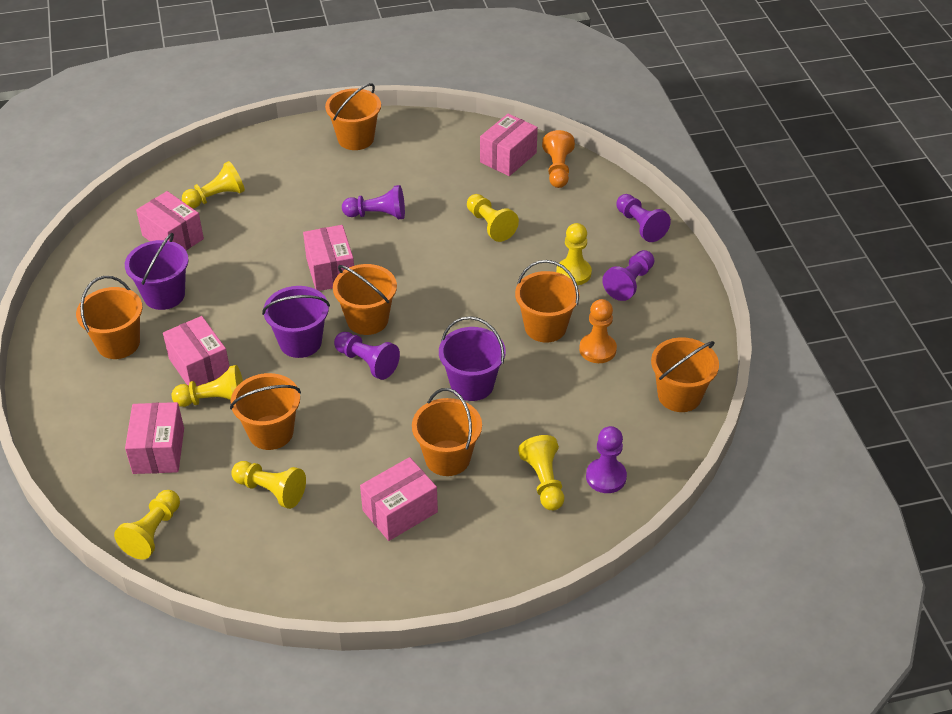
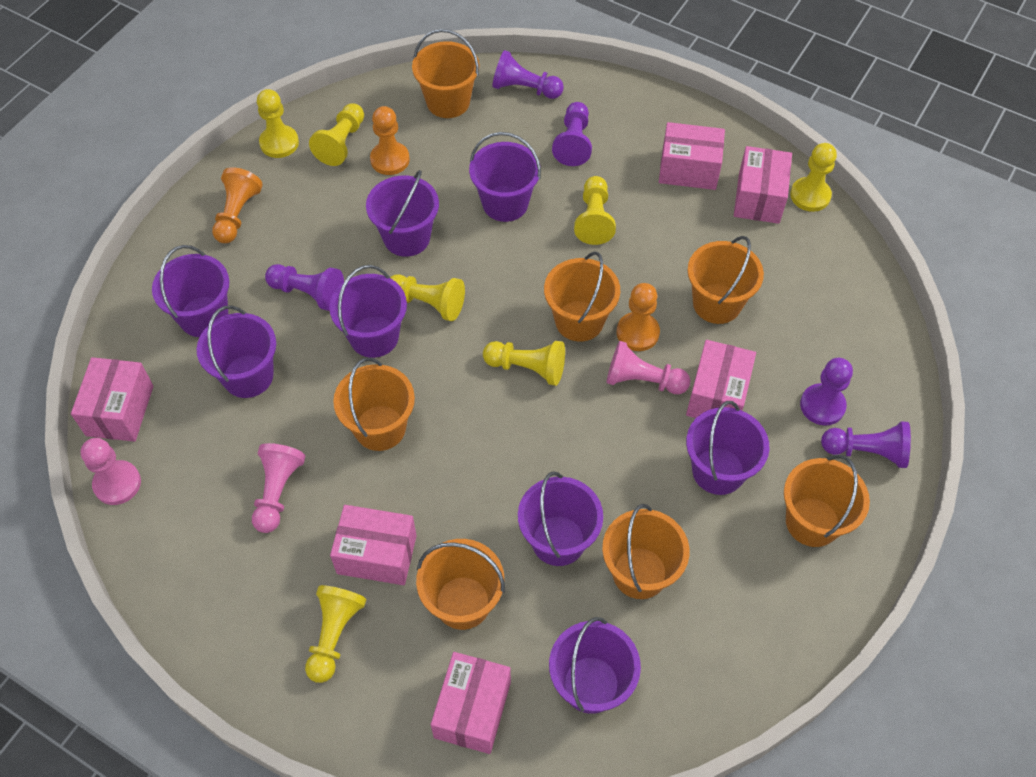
orange pawn: [542,130,575,188] [579,299,617,363] = 2 -> [212,167,263,243] [370,106,410,175] [617,283,660,351] = 3
pink pawn: none = 0 -> [81,438,141,505] [252,443,305,533] [606,341,690,394] = 3
purple bucket: [125,233,189,310] [262,286,330,358] [439,316,506,401] = 3 -> [152,245,229,337] [197,305,276,398] [329,265,407,358] [366,170,439,257] [469,132,541,222] [518,471,603,566] [549,617,641,714] [686,401,770,495] = 8

